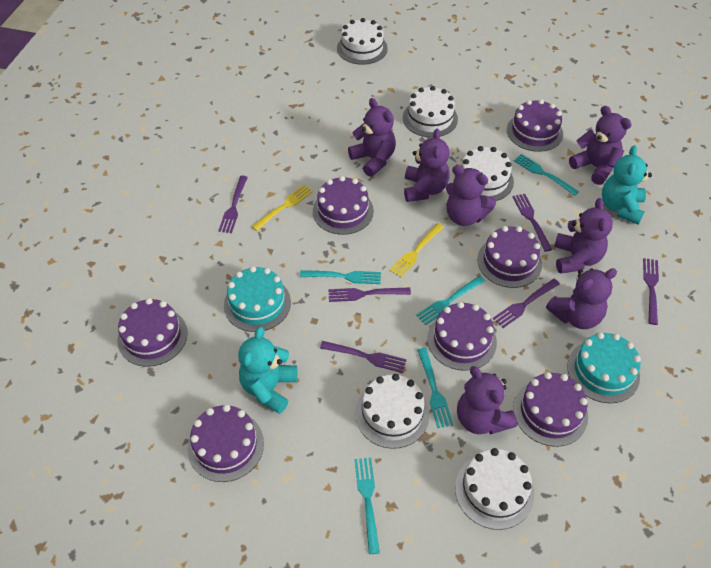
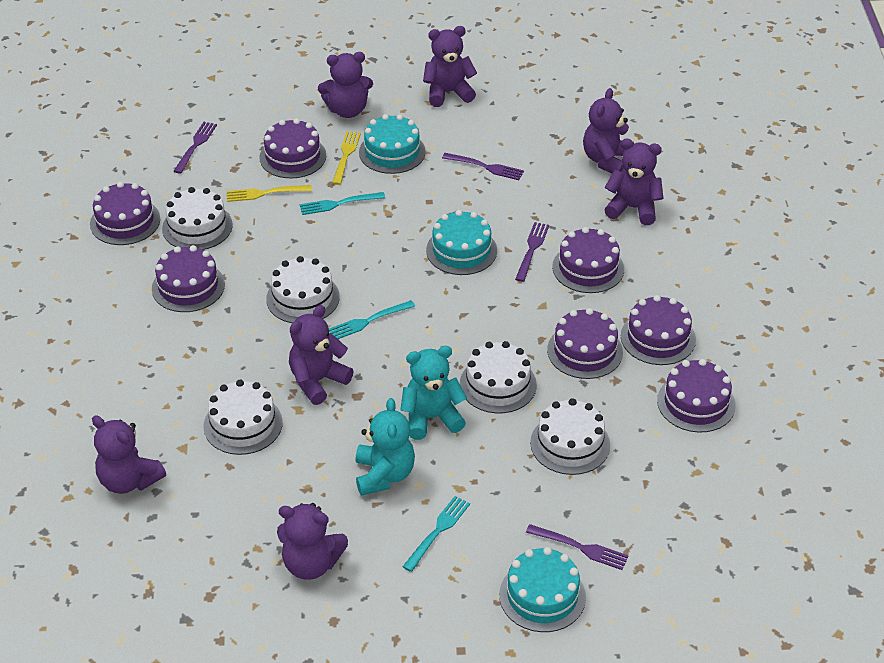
purple fork: [218,176,248,233] [320,341,407,373] [328,288,411,302] [493,279,560,328] [513,194,552,252] [643,258,659,325] = 6 -> [173,122,217,174] [442,153,524,180] [515,222,549,282] [526,524,629,570] = 4
turquoise cake: [224,266,291,332] [567,332,641,403] = 2 -> [359,114,426,174] [426,210,497,275] [499,547,586,632] = 3
turquoise fork: [300,270,381,284] [354,457,380,554] [416,276,485,325] [417,348,453,428] [514,154,579,196] = 5 -> [300,192,385,215] [329,300,415,339] [402,496,470,572] = 3

